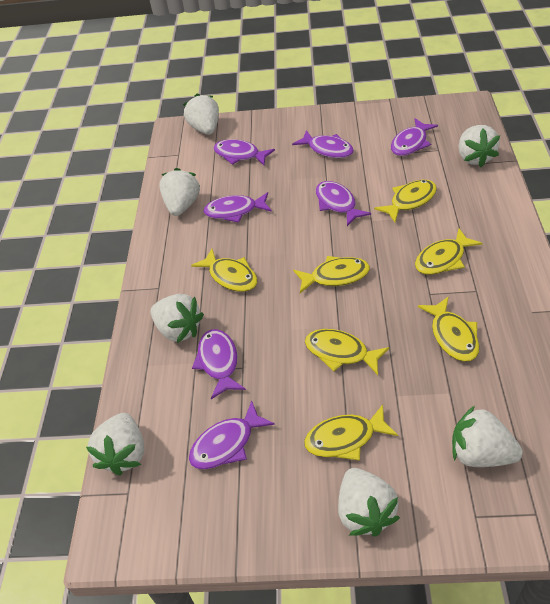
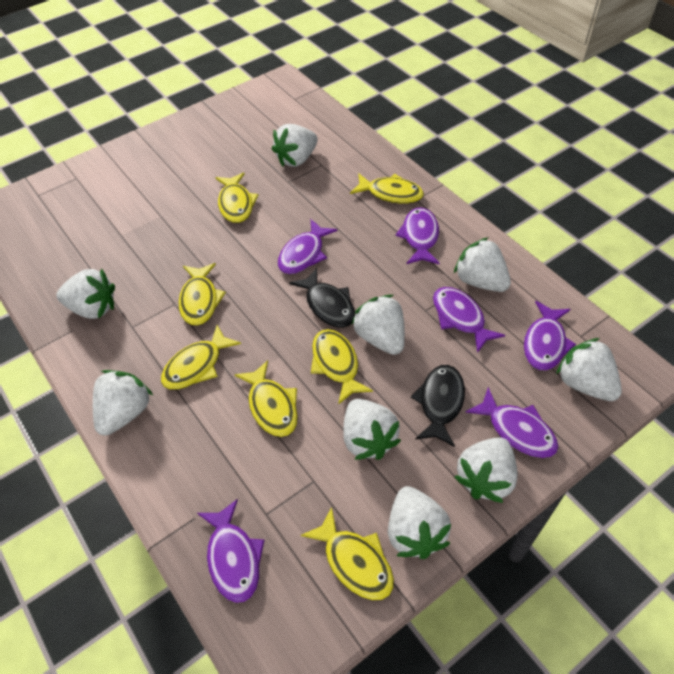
black fish: none = 0 -> [289,268,355,328] [411,365,465,447] = 2
purple fish: [189,401,275,469] [192,329,246,399] [203,192,272,223] [213,139,275,165] [292,130,354,158] [316,181,371,226] [391,118,438,156] = 7 -> [197,499,265,603] [278,219,337,274] [395,207,439,264] [433,287,505,353] [466,387,558,458] [524,301,576,370] = 6
white strawberry: [86,413,144,476] [150,294,204,343] [159,168,200,216] [183,93,219,135] [338,468,400,536] [452,406,523,467] [459,125,500,167] = 7 -> [57,268,115,319] [93,370,153,436] [272,124,317,167] [343,399,401,460] [352,295,405,355] [388,486,451,559] [454,237,511,292] [454,437,518,503] [556,338,622,401] = 9

